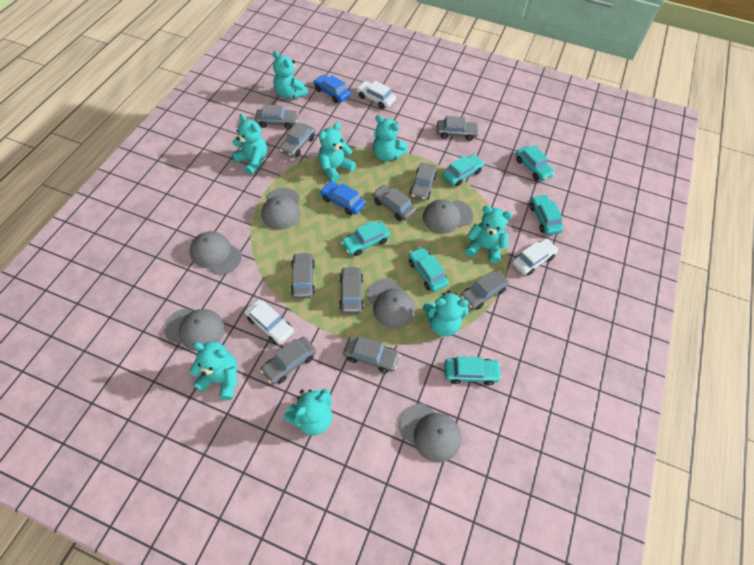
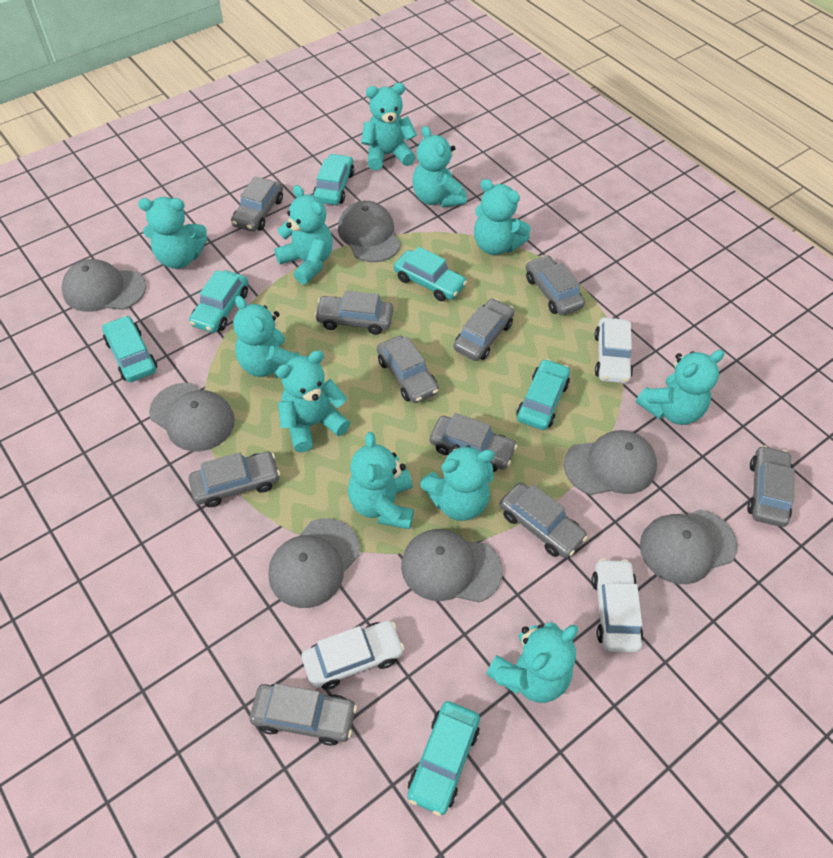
blue car: [313,74,351,103] [320,181,366,215] = 2 -> none = 0
grey cap: [164,309,225,351] [190,231,242,275] [261,188,300,230] [367,279,415,329] [399,404,462,463] [423,199,473,234] = 6 -> [61,259,146,312] [149,383,235,451] [268,518,360,608] [338,201,401,262] [401,529,503,602] [564,430,657,495] [640,509,737,584] = 7
turquoise teddy bear: [190,341,237,400] [232,114,267,175] [273,51,308,99] [284,389,332,435] [318,122,356,183] [373,115,408,161] [423,291,469,336] [465,206,513,263] = 8 -> [138,197,208,269] [233,296,300,378] [274,185,333,285] [276,350,350,453] [348,432,414,529] [361,83,417,170] [412,126,467,208] [420,444,495,521] [474,179,531,255] [486,622,578,703] [636,350,725,425] = 11

